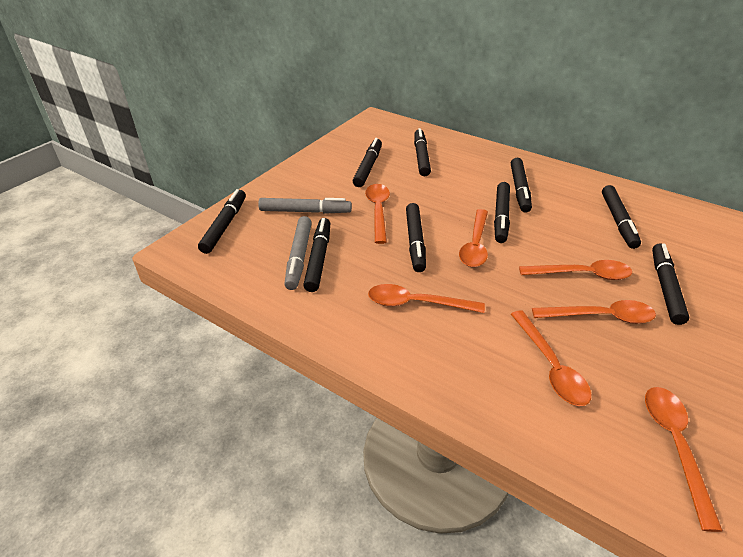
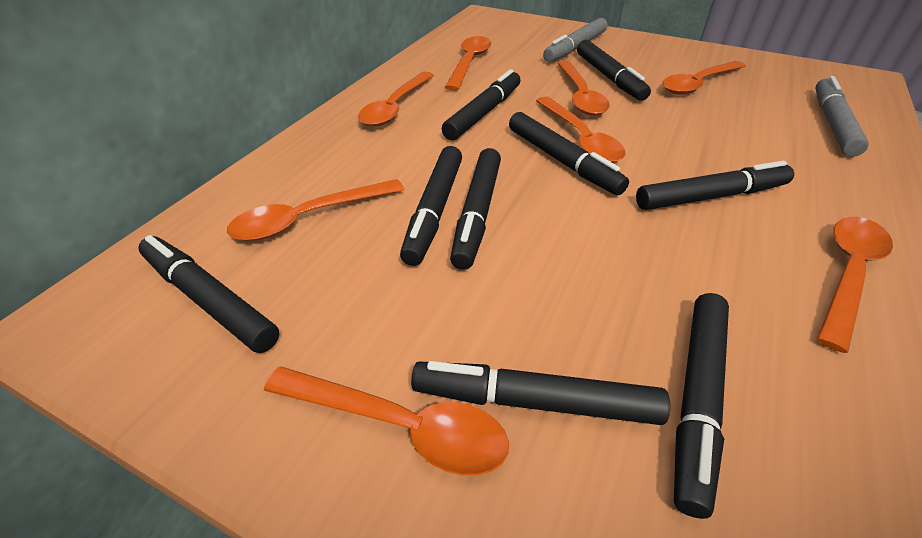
orange spoon: [365,184,390,244] [368,284,485,313] [459,209,488,267] [511,310,591,406] [519,260,632,280] [532,300,656,324] [645,387,723,532] = 7 -> [227,179,404,241] [264,367,509,476] [358,71,434,126] [445,36,491,91] [536,96,625,163] [558,61,610,116] [663,61,746,95] [817,217,893,353] = 8

